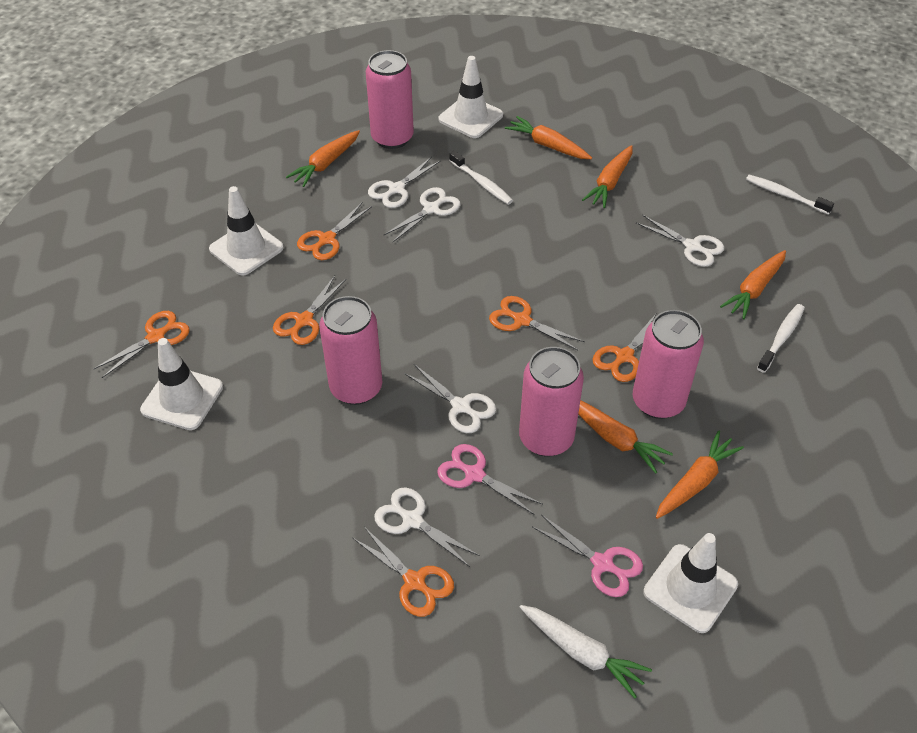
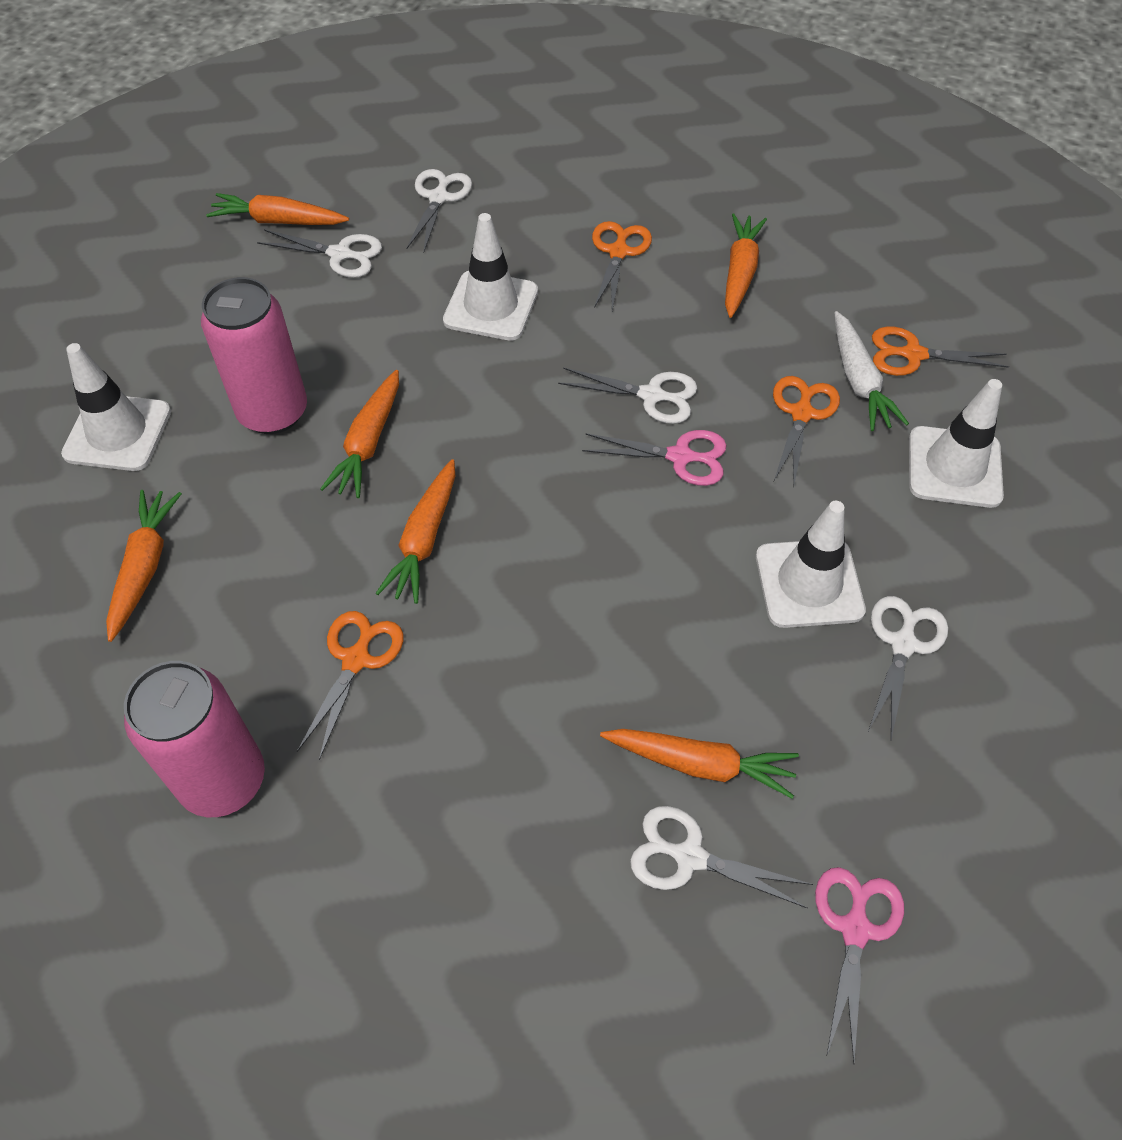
orange scissors: [94,311,190,378] [273,276,346,345] [297,203,372,260] [353,527,454,617] [489,296,585,350] [592,314,656,382] = 6 -> [297,611,403,760] [592,221,652,311] [773,376,840,484] [872,326,1009,376] = 4
pink can: [319,296,382,405] [366,50,414,149] [519,347,584,456] [633,310,704,419] = 4 -> [124,661,265,817] [201,277,307,434] = 2
white toothbrush: [449,151,513,205] [746,175,834,215] [757,304,805,373] = 3 -> none = 0

